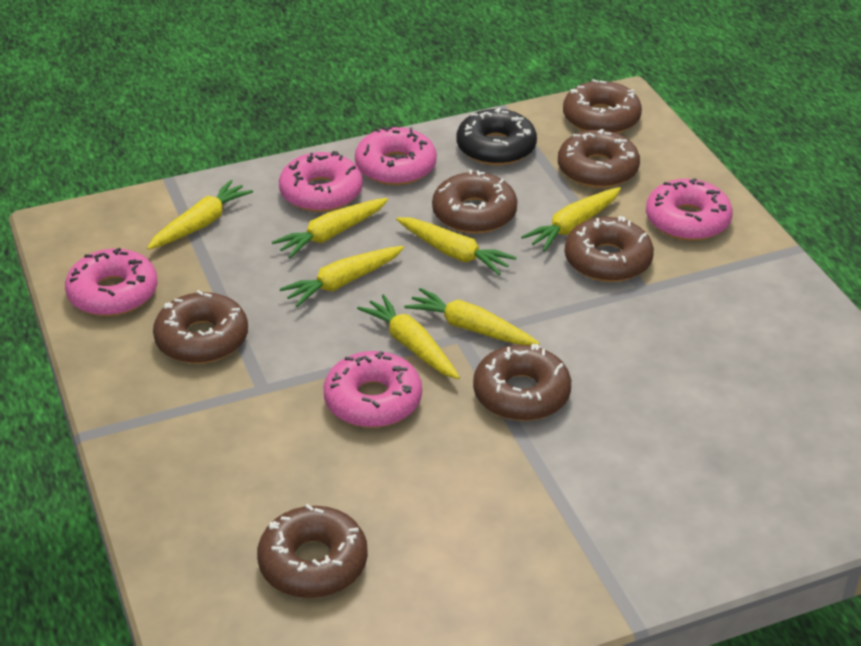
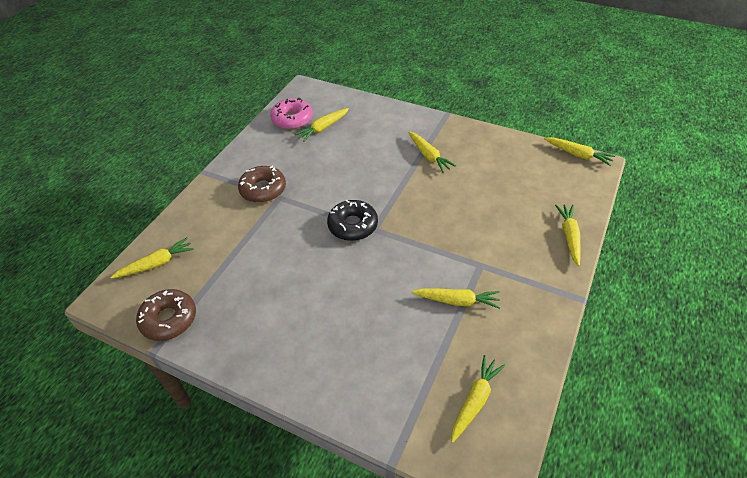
brown donut: [153,290,248,364] [257,504,368,598] [432,170,517,234] [473,344,571,421] [558,129,640,188] [563,79,642,133] [565,216,654,282] = 7 -> [136,289,196,341] [238,166,286,203] = 2
pink donut: [65,248,158,316] [279,151,363,212] [323,351,422,428] [355,127,437,185] [646,178,733,241] = 5 -> [270,98,313,129] = 1

